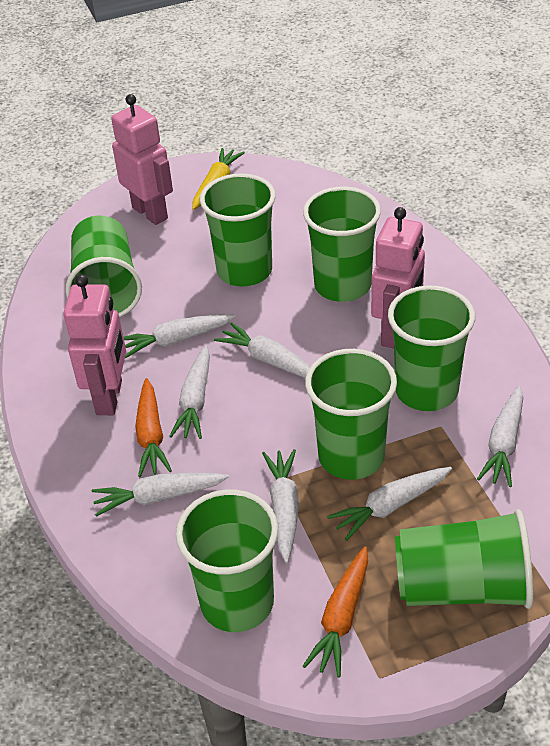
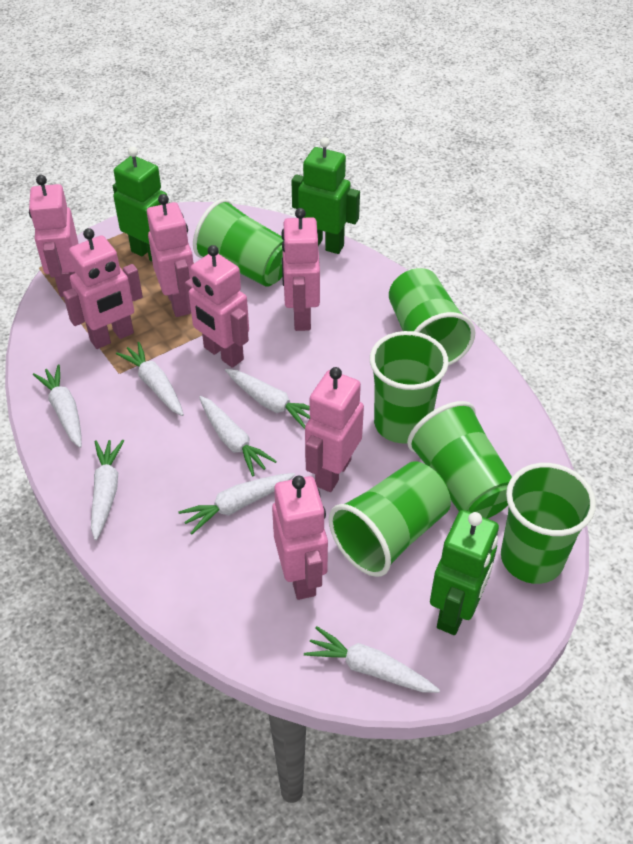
green cup: [66,215,142,317] [176,490,278,632] [200,173,276,286] [303,187,381,302] [305,349,397,480] [388,285,475,411] [395,509,533,609] = 7 -> [193,199,283,287] [329,461,451,577] [370,331,449,443] [389,268,475,366] [407,401,512,519] [501,463,596,584] = 6
green robot: none = 0 -> [113,146,169,261] [292,137,360,254] [430,510,499,635] = 3
orange carrot: [135,378,172,477] [303,547,368,677] = 2 -> none = 0
pink robot: [63,274,126,415] [111,94,173,225] [371,207,425,349] = 3 -> [29,175,78,297] [63,228,143,349] [147,194,194,317] [185,245,249,368] [272,476,328,600] [281,208,320,331] [305,367,364,492] = 7
yellow carrot: [192,148,245,210] = 1 -> none = 0

